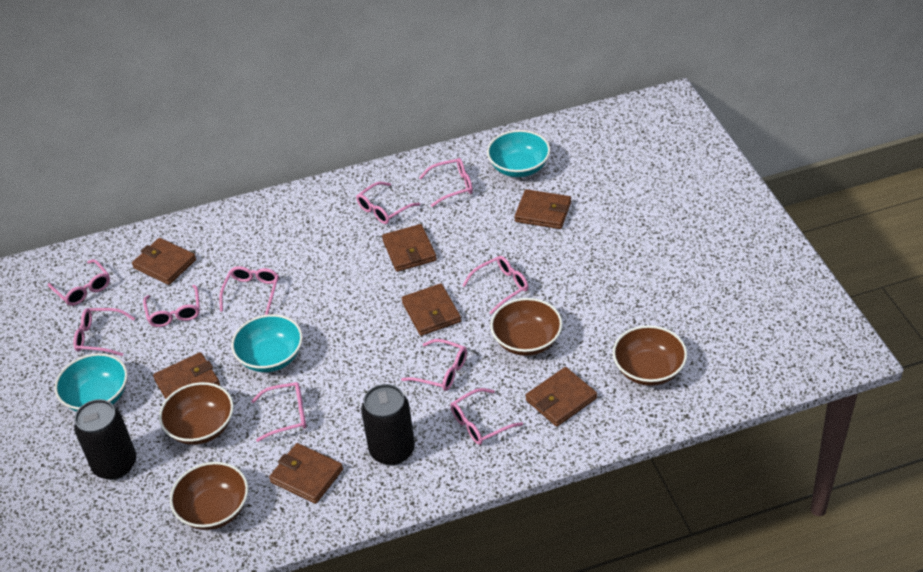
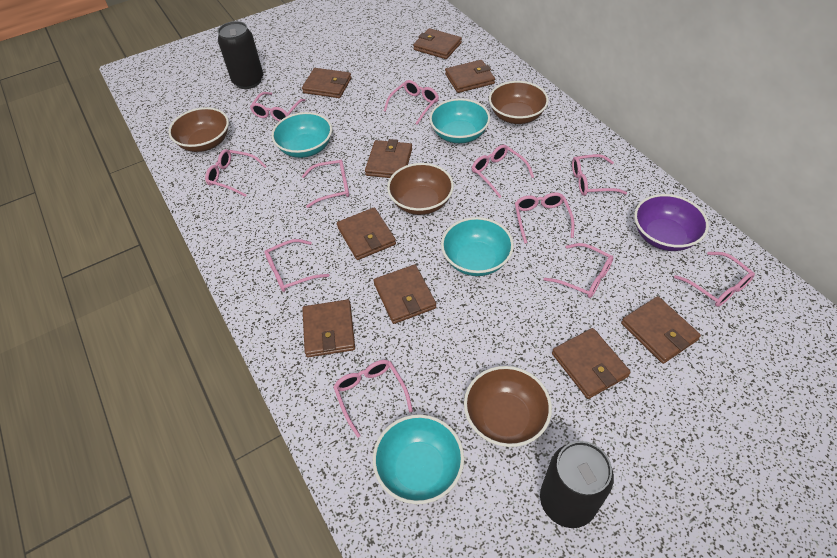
brown wallet: [132,238,196,285] [153,352,220,399] [269,443,343,504] [382,224,437,272] [402,283,461,336] [514,189,571,229] [525,367,597,427] = 7 -> [302,68,352,98] [302,300,355,357] [337,208,396,260] [365,139,412,178] [374,265,436,324] [413,28,462,59] [445,60,495,93] [552,328,631,399] [621,296,701,364] = 9
pink glasses: [48,259,110,306] [73,308,135,356] [143,285,200,327] [219,266,279,315] [251,382,306,442] [356,182,420,224] [401,339,467,391] [419,158,473,207] [451,388,523,445] [462,256,529,314] = 10 -> [205,149,267,197] [250,92,306,121] [265,239,329,292] [302,159,349,208] [333,360,413,438] [384,80,439,125] [472,145,534,198] [515,193,575,244] [543,243,613,298] [572,154,627,196] [674,252,755,307] = 11
purple bowl: none = 0 -> [634,194,709,251] = 1
turquoise bowl: [55,353,128,412] [231,314,303,372] [487,130,550,177] = 3 -> [271,112,332,158] [373,415,464,504] [430,98,490,143] [441,217,514,276] = 4

